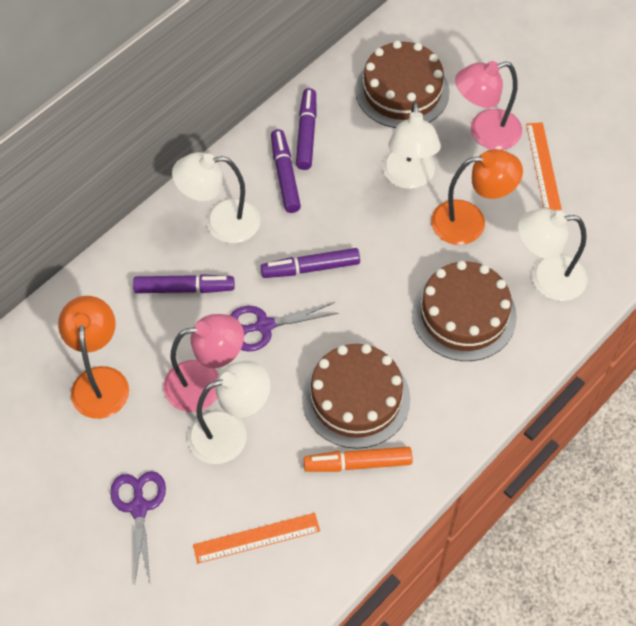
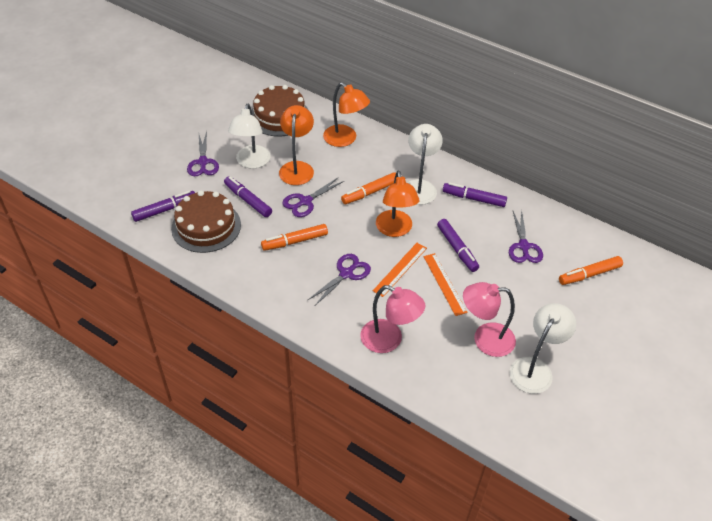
brown cake: [302,344,410,449] [355,40,450,128] [412,261,517,361] = 3 -> [171,190,241,253] [251,85,308,136] = 2
orange lamp: [58,296,129,419] [431,149,523,245] = 2 -> [279,105,314,185] [323,82,370,147] [376,171,420,237] = 3
orange marker: [304,447,412,472] = 1 -> [261,224,328,251] [341,172,396,204] [559,256,623,285] = 3
purple scissors: [110,471,166,584] [231,302,339,352] = 2 -> [187,131,219,176] [282,177,344,217] [308,254,371,306] [509,210,543,263] = 4
white lamp: [172,152,260,243] [187,361,270,464] [382,102,441,189] [518,208,587,301] = 4 -> [228,104,271,169] [407,124,443,205] [509,303,576,394] = 3

